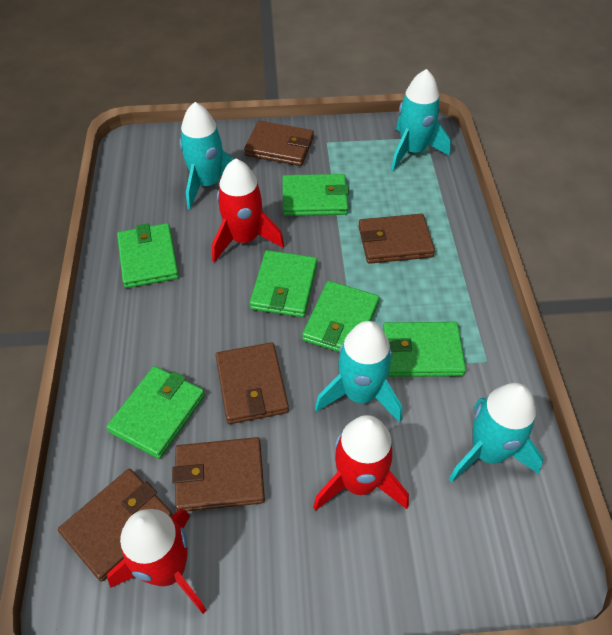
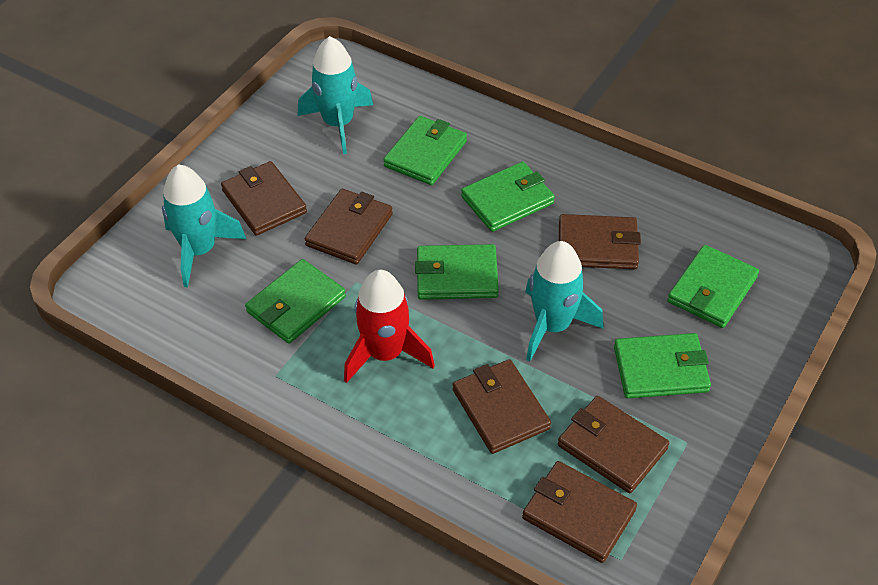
brown wallet: [58,469,173,582] [172,437,265,512] [215,342,289,424] [244,121,314,166] [358,214,435,264] = 5 -> [221,161,307,236] [305,189,393,265] [453,359,551,454] [522,461,637,563] [558,396,669,493] [559,214,641,269] = 6
red rocket: [107,509,207,614] [212,158,284,262] [313,415,409,511] = 3 -> [344,270,435,383] = 1
turquoise rocket: [179,102,234,209] [315,321,402,422] [391,69,451,171] [449,383,544,482] = 4 -> [162,164,246,288] [298,36,373,154] [525,241,604,362] = 3

